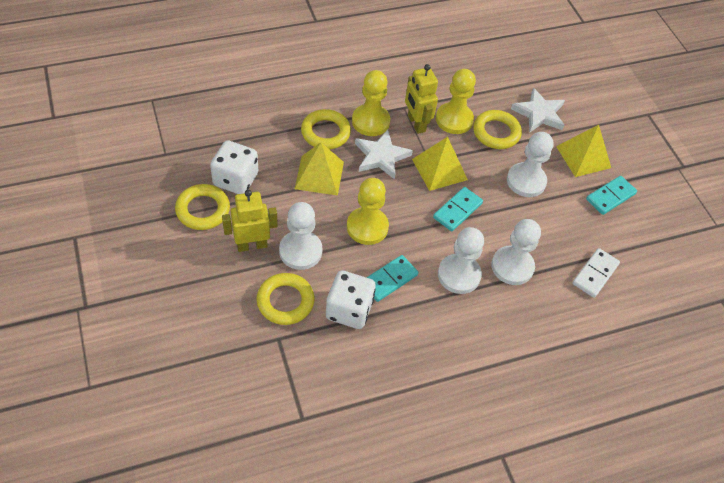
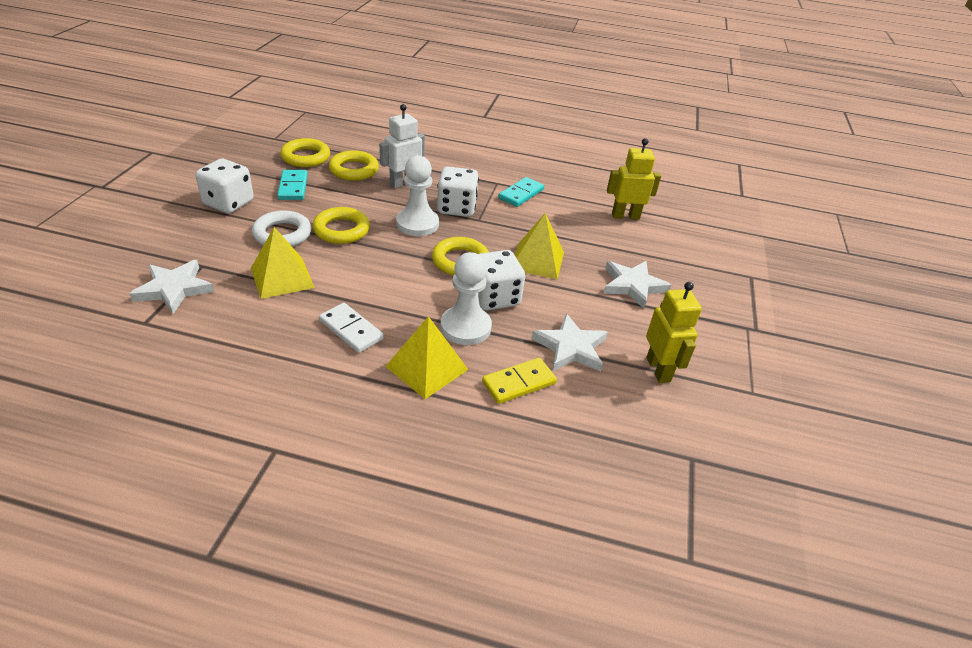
turquoise domino: [366,255,418,302] [433,187,483,231] [586,176,637,215] = 3 -> [277,170,308,200] [498,177,544,207] = 2
white dice: [210,140,258,194] [326,271,376,329] = 2 -> [195,158,254,213] [437,167,479,217] [478,250,525,310] = 3
white pawn: [279,202,323,270] [438,227,484,294] [491,219,541,285] [507,132,553,197] = 4 -> [396,155,439,236] [440,252,492,345] = 2
white ring: none = 0 -> [252,210,311,247] = 1
white robot: none = 0 -> [379,104,425,188] = 1
white star: [355,130,413,179] [511,88,565,133] = 2 -> [129,260,214,314] [532,314,608,371] [603,261,671,309] = 3
yellow domino: none = 0 -> [482,358,557,404] = 1
yellow pawn: [347,178,389,245] [352,70,390,136] [436,69,476,134] = 3 -> none = 0

